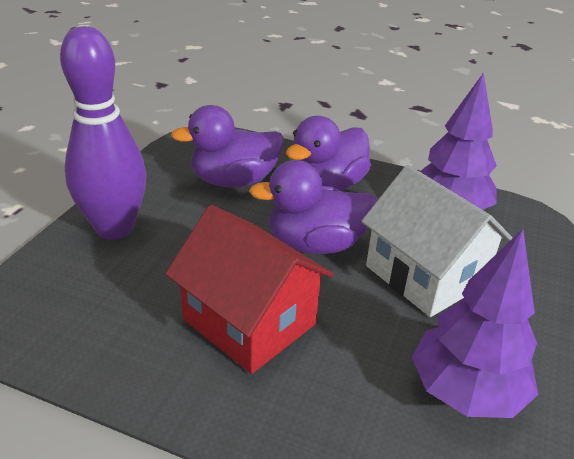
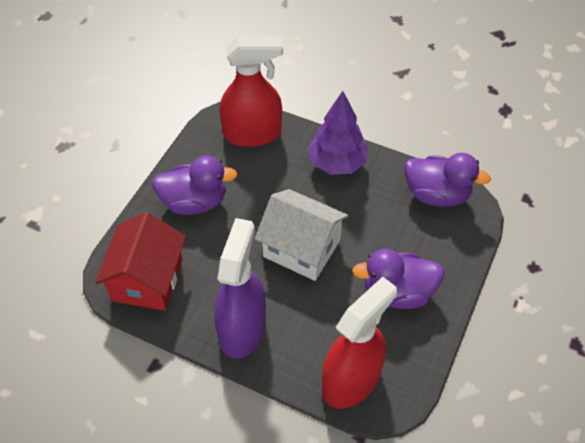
purple bowling pin: [60,26,147,240] = 1 -> none = 0
purple spray bottle: none = 0 -> [214,218,266,359] = 1
purple tree: [412,229,538,418] [420,72,497,210] = 2 -> [308,91,368,175] = 1
red spray bottle: none = 0 -> [220,37,283,147] [322,277,397,408] = 2

